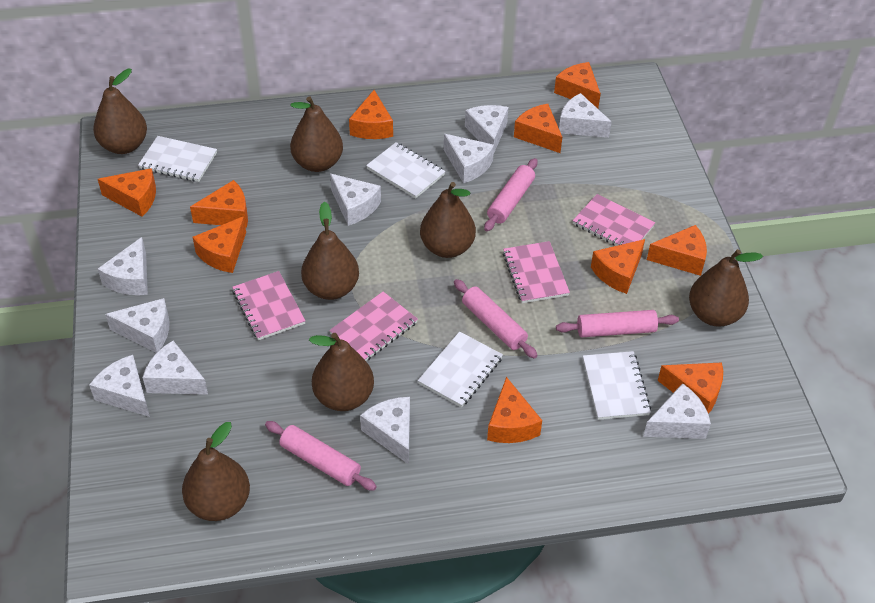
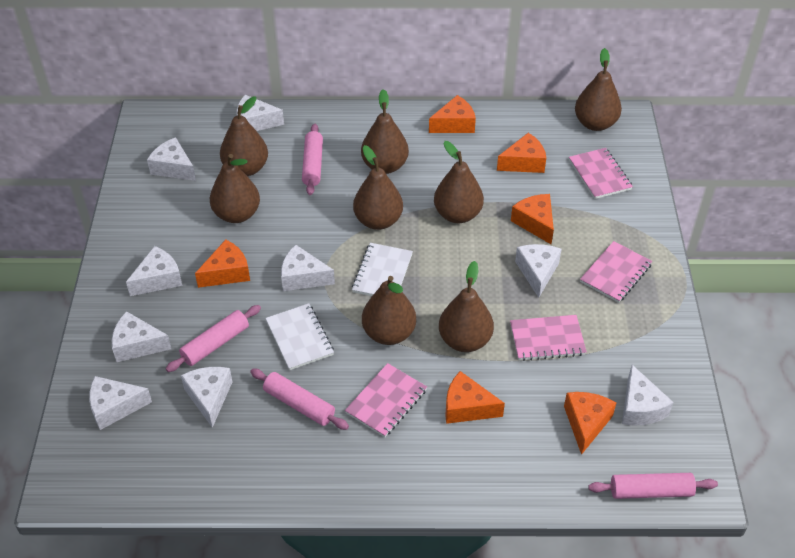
brown pear: [93,68,147,154] [182,422,250,521] [290,96,343,172] [301,202,359,300] [309,333,374,411] [420,182,476,258] [689,249,763,326] = 7 -> [210,154,260,223] [220,96,268,176] [353,145,403,230] [361,89,409,174] [362,276,416,345] [434,141,484,223] [439,261,494,352] [575,48,622,131] = 8
orange cheese: [98,168,156,216] [190,180,248,228] [193,216,246,273] [349,90,393,139] [487,377,542,443] [514,104,562,153] [554,62,601,109] [591,239,645,294] [647,225,707,276] [658,362,723,414] = 10 -> [195,239,250,288] [429,95,476,133] [445,371,505,424] [497,133,546,173] [511,194,554,244] [564,392,616,455] = 6
white cheese: [89,355,150,417] [98,237,148,295] [105,298,170,353] [142,341,208,395] [330,174,381,226] [360,397,410,464] [444,134,494,183] [465,105,508,155] [559,93,612,138] [643,383,711,439] = 10 -> [89,376,152,430] [112,311,171,362] [126,246,182,296] [147,137,196,181] [181,367,232,428] [236,95,284,131] [281,245,335,291] [515,244,562,298] [622,365,673,425] = 9
white notebook: [138,136,217,182] [366,142,445,199] [418,331,503,407] [583,351,651,420] = 4 -> [265,303,334,370] [352,243,413,296] = 2

